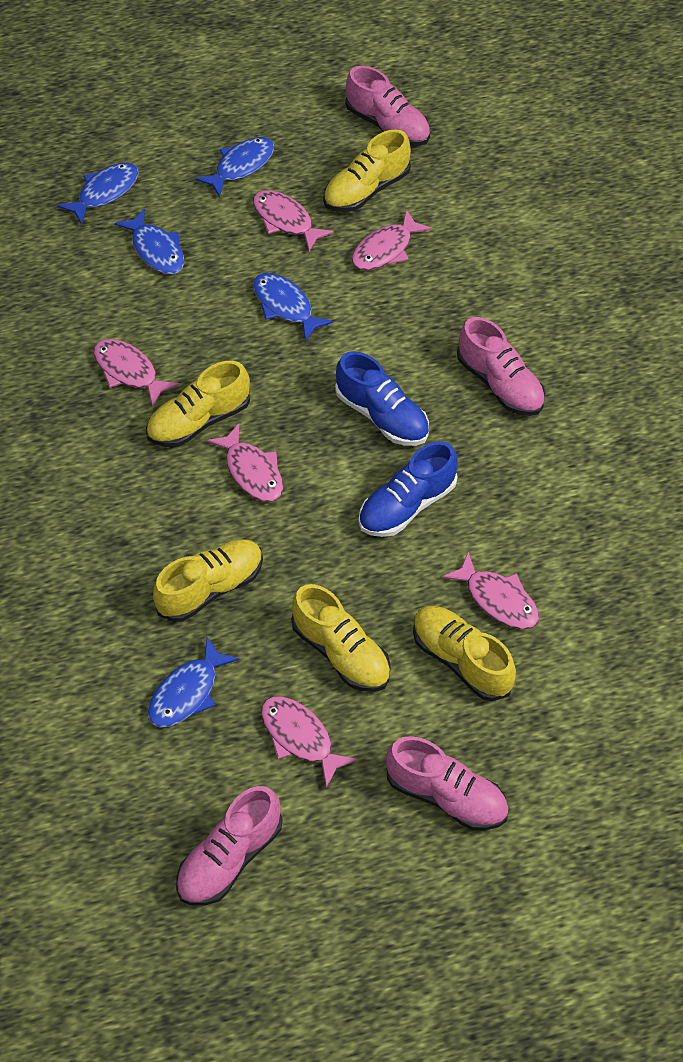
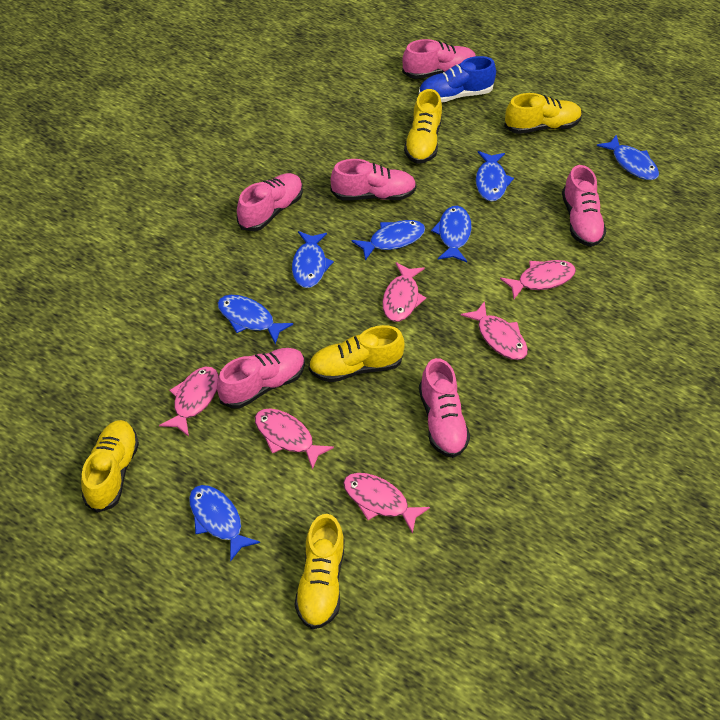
blue fish: [57,163,138,225] [114,208,184,274] [148,637,239,728] [195,137,274,198] [253,273,333,342] = 5 -> [189,485,260,562] [218,295,293,344] [292,231,334,288] [352,220,425,261] [431,206,472,262] [476,151,514,201] [597,134,659,180] = 7
blue shoe: [335,351,429,446] [358,441,458,537] = 2 -> [419,56,496,103] = 1
pink shoe: [176,786,282,906] [345,66,430,146] [386,736,509,831] [457,317,545,416] = 4 -> [217,348,305,409] [237,173,303,231] [331,159,417,201] [402,39,476,79] [419,358,470,458] [562,165,606,247] = 6

